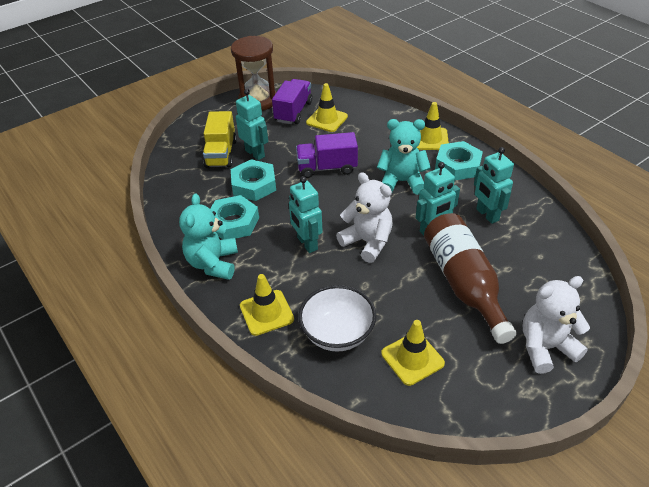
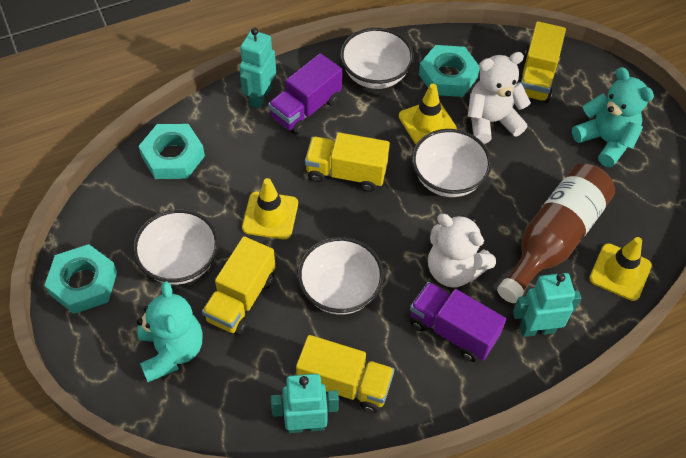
brown hourglass: [231,36,276,111] = 1 -> none = 0
turquoise robot: [236,89,268,160] [289,176,323,253] [416,162,460,235] [474,147,514,224] = 4 -> [239,27,276,108] [271,374,339,433] [513,273,581,337] = 3
white bowl: [298,285,376,352] = 1 -> [133,209,219,285] [298,237,384,315] [340,28,414,89] [412,129,492,197] = 4
yellow traffic cone: [240,274,294,336] [306,83,348,132] [381,320,445,386] [417,102,449,150] = 4 -> [242,178,298,239] [399,84,457,144] [589,237,652,301] = 3
yellow truck: [203,111,237,168] = 1 -> [202,236,275,335] [296,335,394,413] [305,132,390,192] [518,21,566,103] = 4

